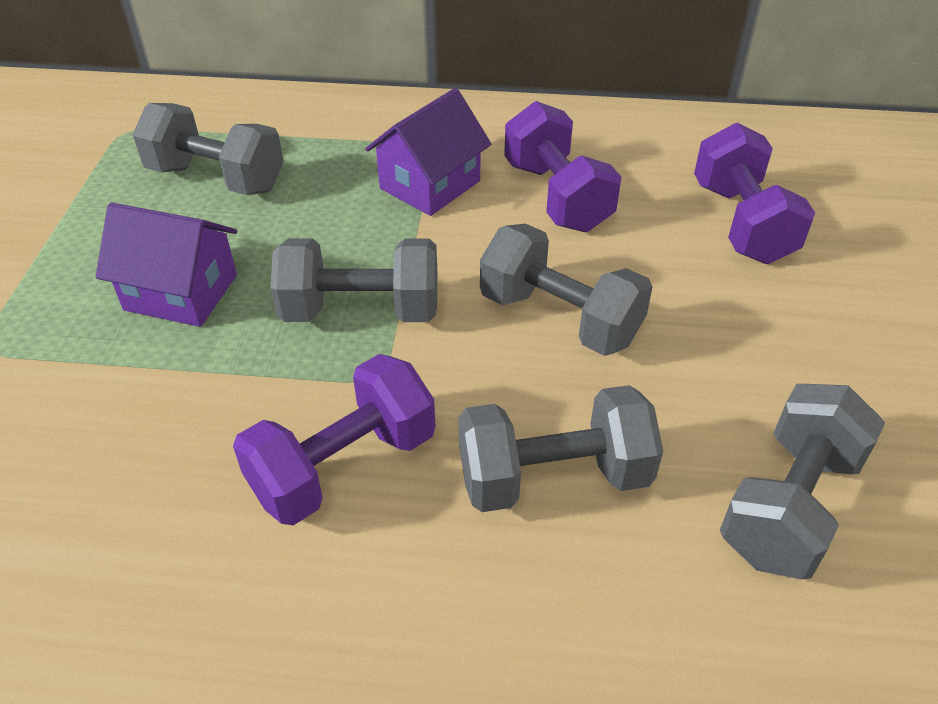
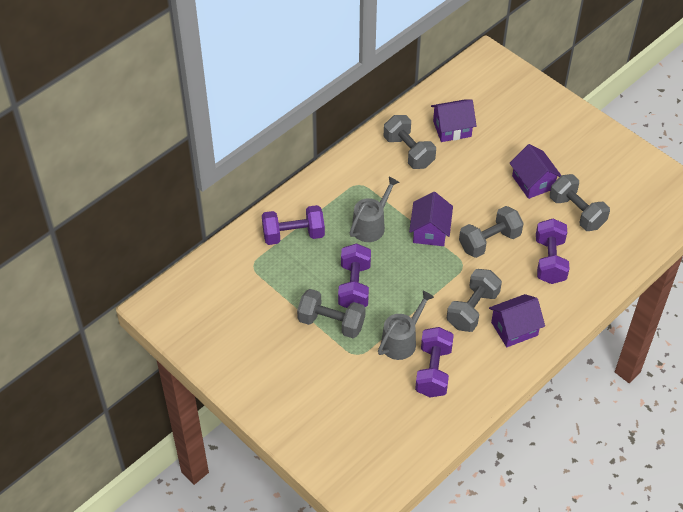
grey watering can: none = 0 -> [350,177,399,242] [378,291,434,360] = 2
purple dumbbell: [233,354,435,526] [504,101,621,232] [694,122,815,264] = 3 -> [262,205,325,245] [338,243,371,308] [415,327,454,398] [536,219,569,284] = 4
purple house: [95,202,237,327] [365,88,491,216] = 2 -> [409,192,453,246] [431,99,476,142] [489,294,545,347] [510,144,561,199] = 4

